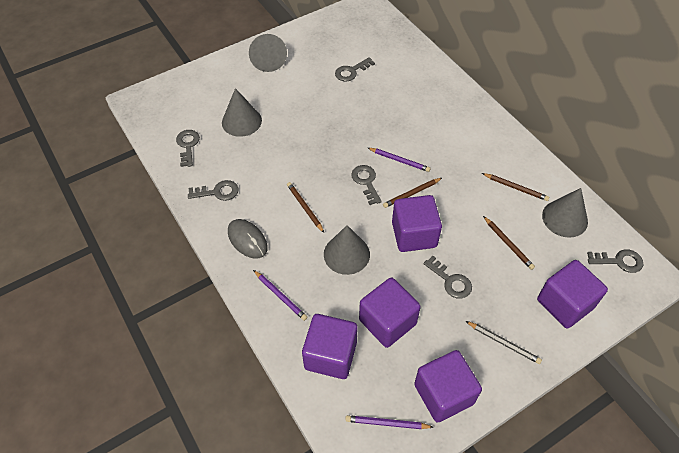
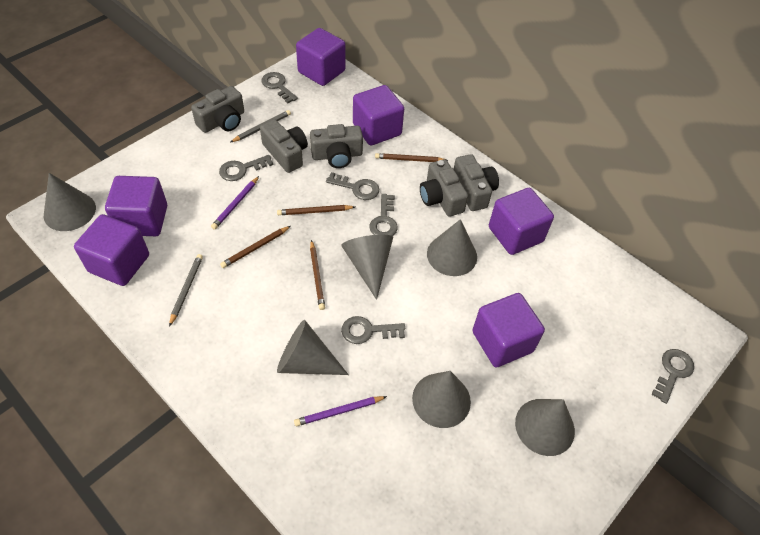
grey camera: none = 0 -> [191,86,244,133] [260,119,308,173] [310,124,363,168] [420,159,468,217] [454,154,499,211] = 5
grey cone: [222,88,262,137] [249,34,287,72] [324,225,370,275] [542,188,588,238] = 4 -> [44,173,96,231] [277,320,349,375] [341,235,393,300] [412,371,471,428] [427,219,477,276] [515,399,575,456] = 6
grey mouse: [228,219,268,259] = 1 -> none = 0
grey pencil: [466,321,542,364] = 1 -> [169,254,203,327] [230,110,291,143] = 2
purple cube: [302,314,358,379] [359,278,421,348] [392,195,442,252] [414,350,482,422] [537,260,608,328] = 5 -> [74,214,149,286] [105,176,167,236] [296,28,346,86] [353,85,404,145] [473,293,545,367] [489,188,554,255] = 6
purple pencil: [253,270,307,321] [345,415,433,429] [368,148,431,172] = 3 -> [211,176,259,230] [294,396,387,426] = 2

